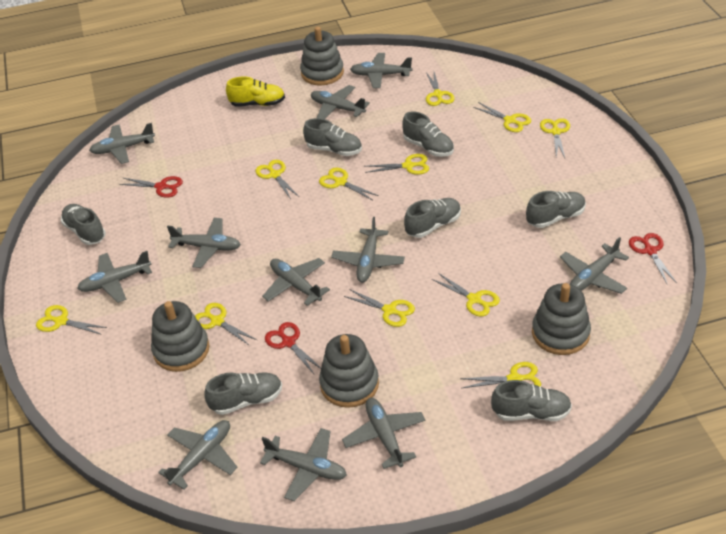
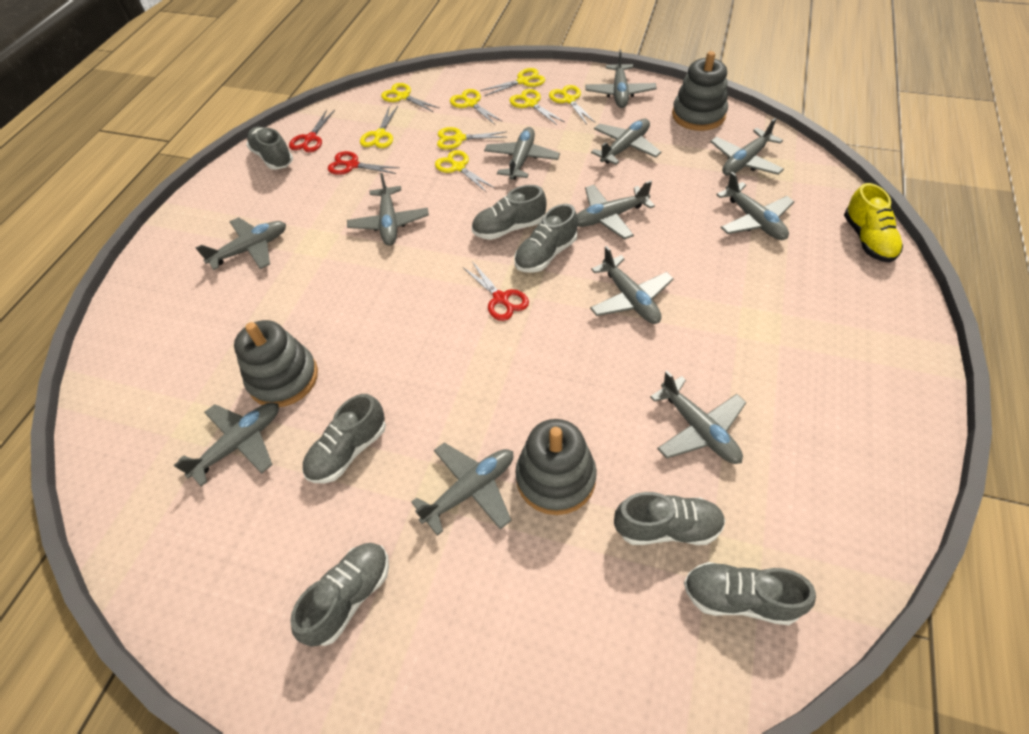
grey plane: [77,251,152,303] [89,123,155,164] [158,420,238,490] [167,218,241,268] [260,428,347,501] [262,258,330,306] [311,85,370,119] [331,217,405,282] [342,398,425,469] [350,53,412,88] [560,237,629,294] = 11 -> [174,402,279,487] [196,217,286,270] [347,173,429,246] [411,443,513,536] [484,127,560,180] [577,180,655,240] [585,49,657,108] [590,246,674,324] [591,119,661,165] [650,371,747,464] [710,118,784,175] [716,172,794,240] = 12
grey stacking toy: [151,301,209,372] [300,27,344,85] [319,334,379,408] [532,283,591,355] = 4 -> [234,320,318,407] [515,419,597,515] [672,51,728,131] = 3
yellow scissors: [36,305,107,335] [195,303,257,346] [255,160,299,199] [319,168,378,200] [344,289,415,327] [365,154,429,175] [426,72,455,106] [432,273,500,317] [460,362,541,388] [473,102,531,132] [540,118,570,158] = 11 -> [360,106,398,148] [381,83,439,112] [435,150,495,191] [437,127,507,149] [450,89,503,124] [480,68,545,96] [509,89,565,125] [549,85,596,125] = 8

